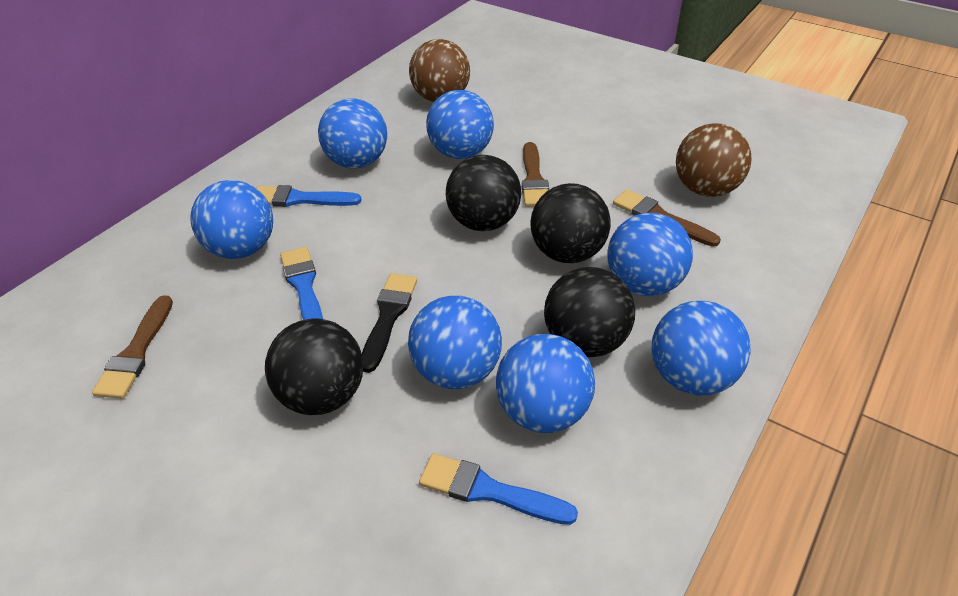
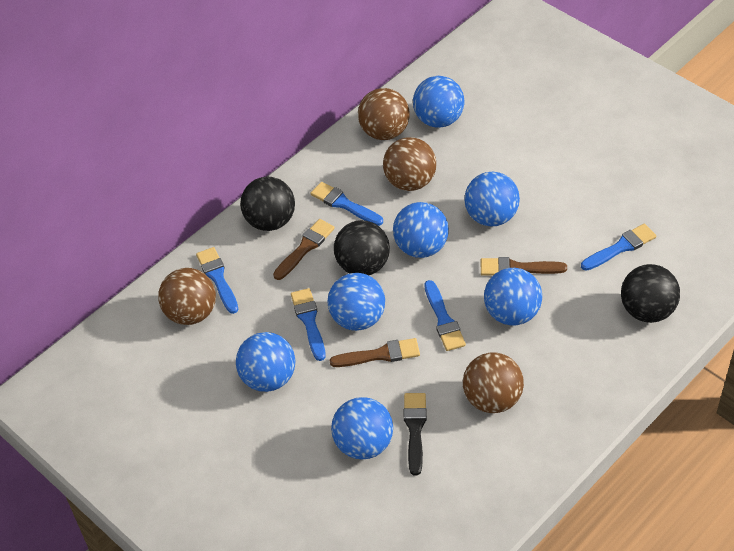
black ball: [265,318,364,415] [446,155,521,231] [531,183,611,263] [544,267,635,357] = 4 -> [240,176,295,231] [334,220,390,275] [621,264,680,323] = 3
blue brush: [256,185,361,207] [280,247,323,320] [419,453,578,525] = 3 -> [196,247,238,314] [291,288,326,361] [311,182,383,226] [424,280,466,351] [581,224,656,271] = 5
brown ball: [409,39,470,102] [676,123,752,197] = 2 -> [158,268,216,325] [358,88,410,140] [383,137,436,191] [463,353,524,413] = 4

